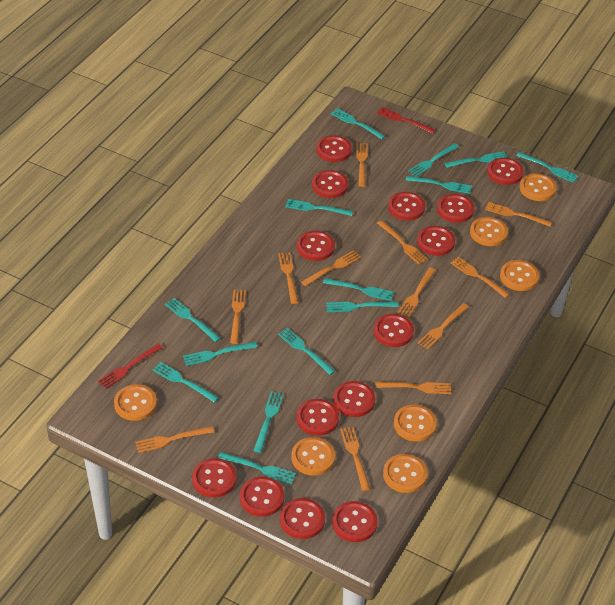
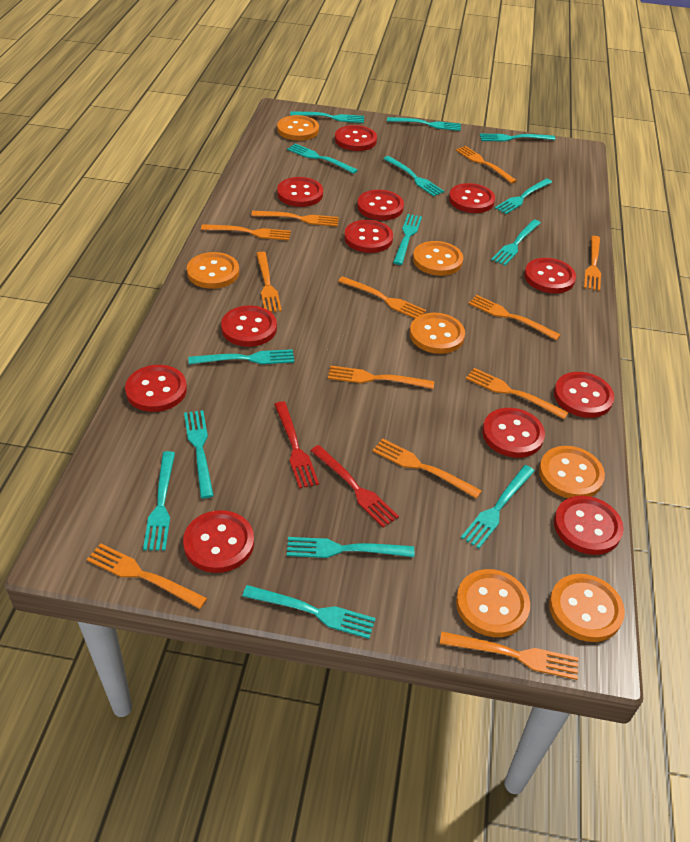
red button: [192,458,237,498] [240,476,284,517] [280,498,325,539] [296,399,339,436] [297,231,335,261] [312,170,348,198] [316,135,352,162] [332,501,378,542] [333,381,375,417] [373,314,414,347] [388,192,425,220] [417,226,455,256] [437,194,474,223] [487,158,524,185] = 14 -> [125,365,187,412] [183,510,254,573] [221,305,277,347] [277,177,323,207] [335,125,377,151] [344,220,393,253] [357,190,404,220] [449,183,495,213] [482,408,545,458] [524,258,576,294] [554,372,614,418] [554,496,624,555] = 12

